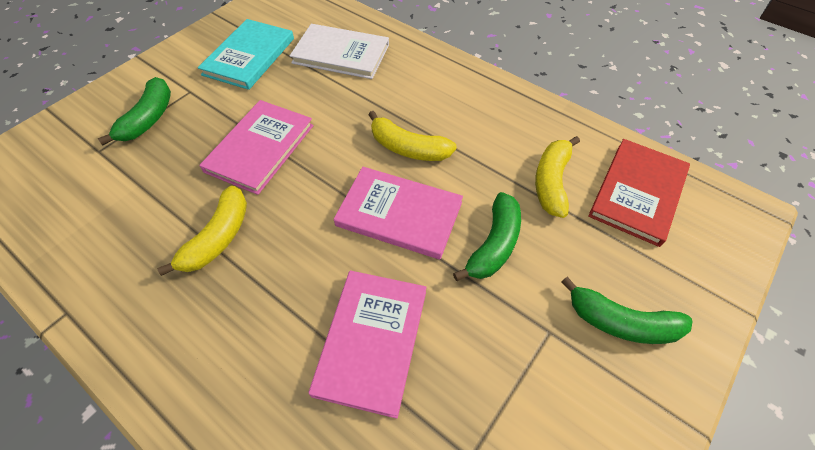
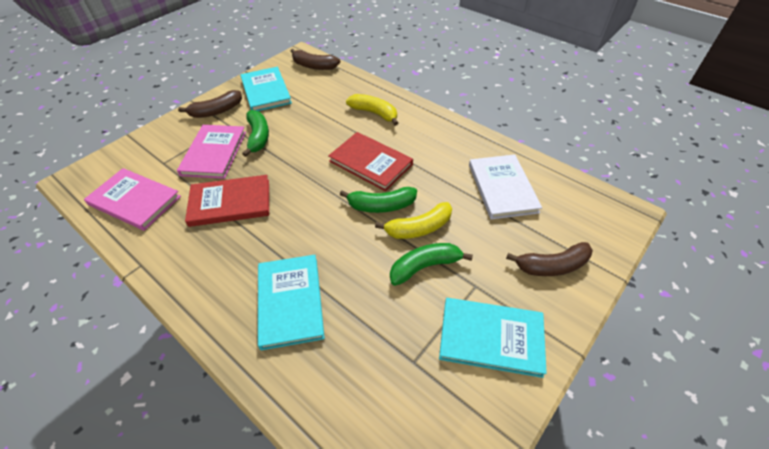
brown banana: none = 0 -> [178,90,242,118] [290,49,340,70] [506,242,593,276] = 3
pink book: [199,100,314,195] [308,271,427,419] [334,167,463,259] = 3 -> [84,168,181,231] [177,125,246,179] = 2
red book: [588,139,690,247] = 1 -> [185,175,269,227] [328,132,413,191] = 2
turquoise book: [198,19,294,90] = 1 -> [240,67,292,111] [258,255,325,350] [439,298,547,378] = 3
yellow banana: [157,185,247,276] [368,111,457,161] [535,136,580,218] = 3 -> [346,94,398,126] [375,202,452,239] = 2

